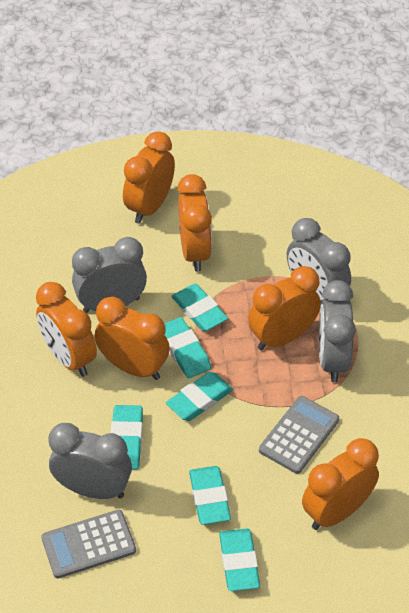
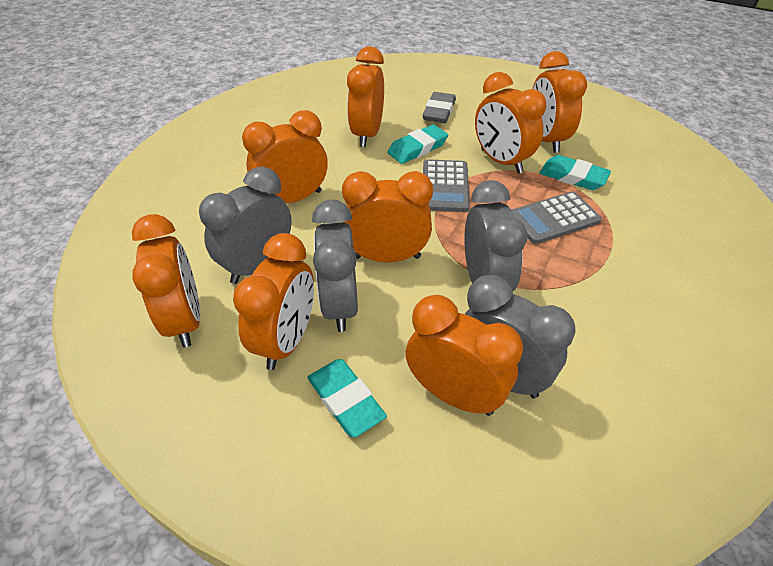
grey eraser: none = 0 -> [422,92,456,123] = 1
orange clock: [36,282,97,377] [95,297,170,380] [123,131,175,224] [177,174,212,271] [248,266,321,350] [302,438,379,530] = 6 -> [132,214,201,348] [233,233,314,370] [242,110,328,203] [342,171,433,263] [347,46,384,147] [405,295,523,416] [475,72,546,174] [532,51,587,153] = 8
turquoise eraser: [110,405,143,470] [164,317,211,378] [166,372,233,421] [171,284,228,331] [189,466,231,525] [219,529,260,591] = 6 -> [307,359,387,438] [388,124,448,164] [539,155,611,190] = 3

